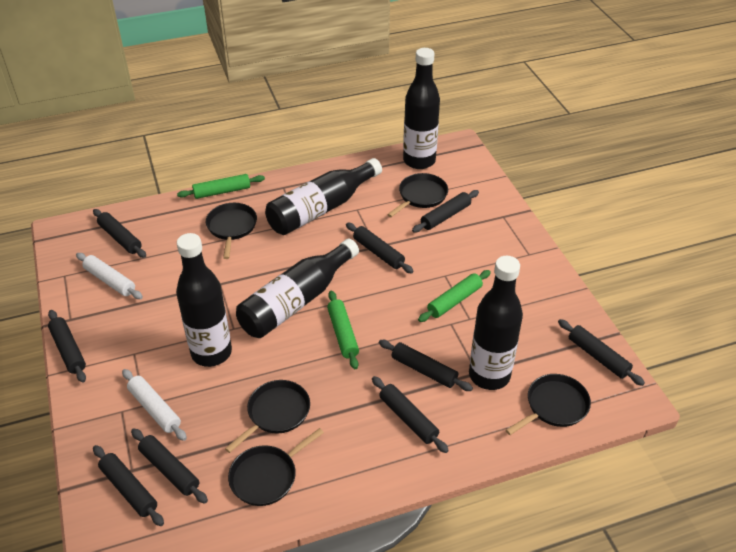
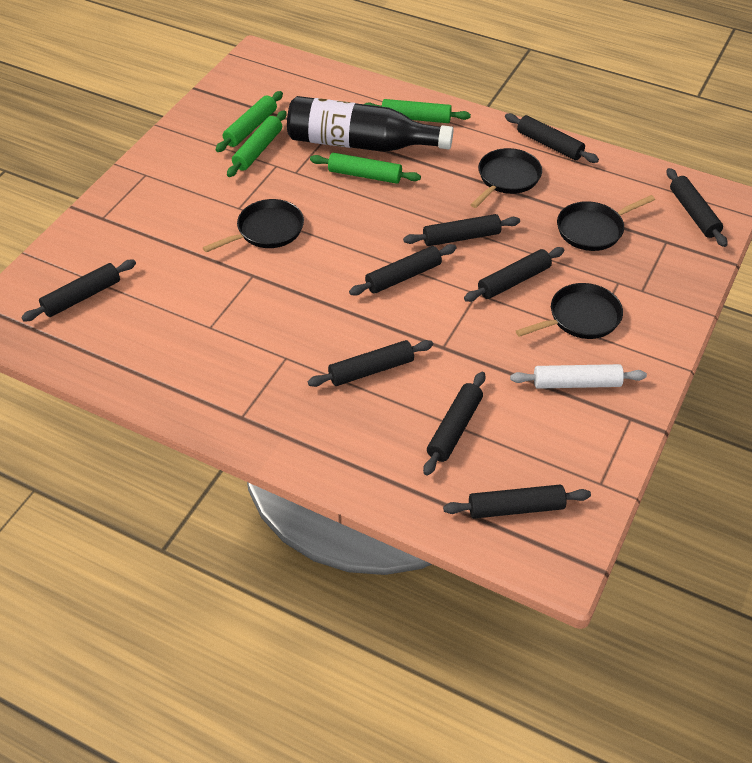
black bottle: [176,233,232,367] [236,239,359,338] [265,158,382,235] [403,48,440,169] [469,256,523,390] = 5 -> [287,96,453,152] = 1
black pan: [206,203,257,259] [225,380,310,453] [228,428,324,506] [387,173,448,217] [505,374,591,435] = 5 -> [203,199,304,252] [471,148,542,208] [516,283,623,339] [557,195,655,251] = 4
green rolling pin: [177,174,265,199] [327,291,359,369] [418,270,491,322] = 3 -> [215,91,283,152] [227,110,286,177] [310,153,421,184] [365,99,471,123] = 4
white rolling pin: [76,253,143,299] [122,369,187,441] = 2 -> [510,364,647,389] = 1

